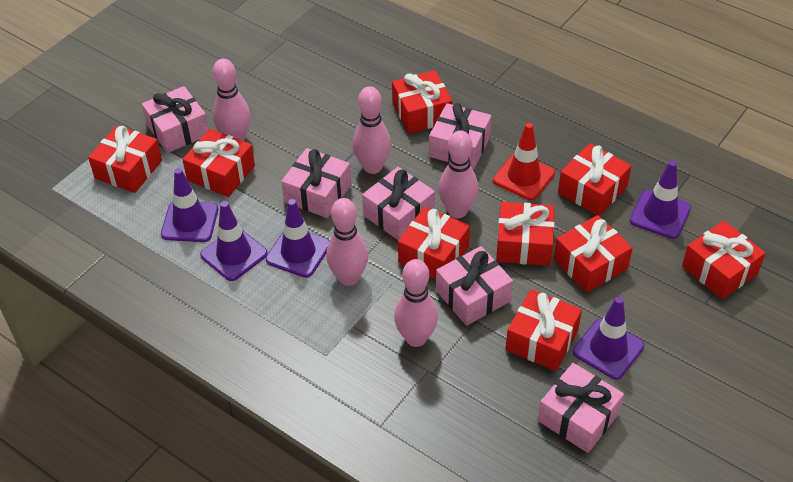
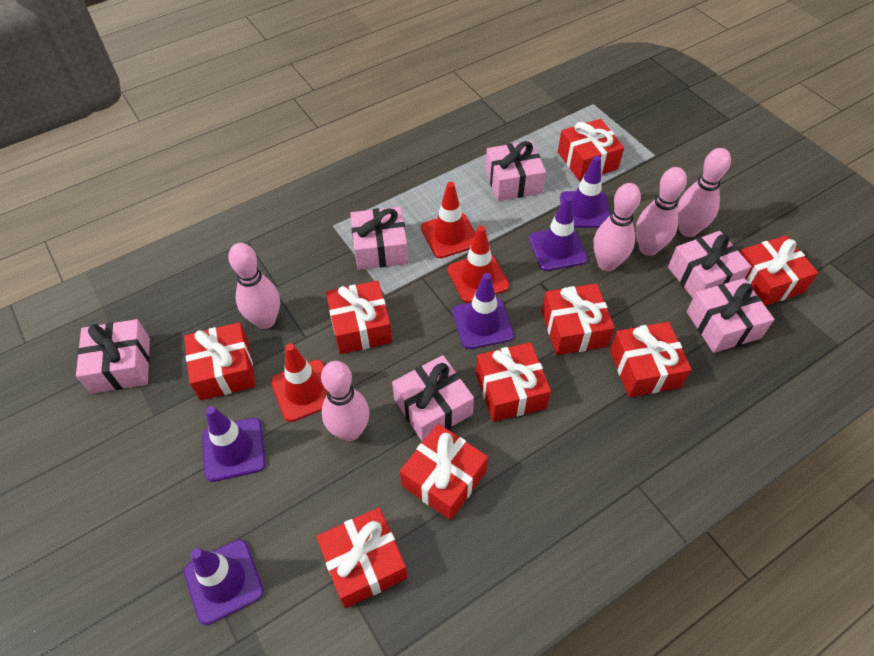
red traffic cone: [493,123,555,200] = 1 -> [271,343,327,422] [421,182,476,258] [447,226,509,303] = 3

